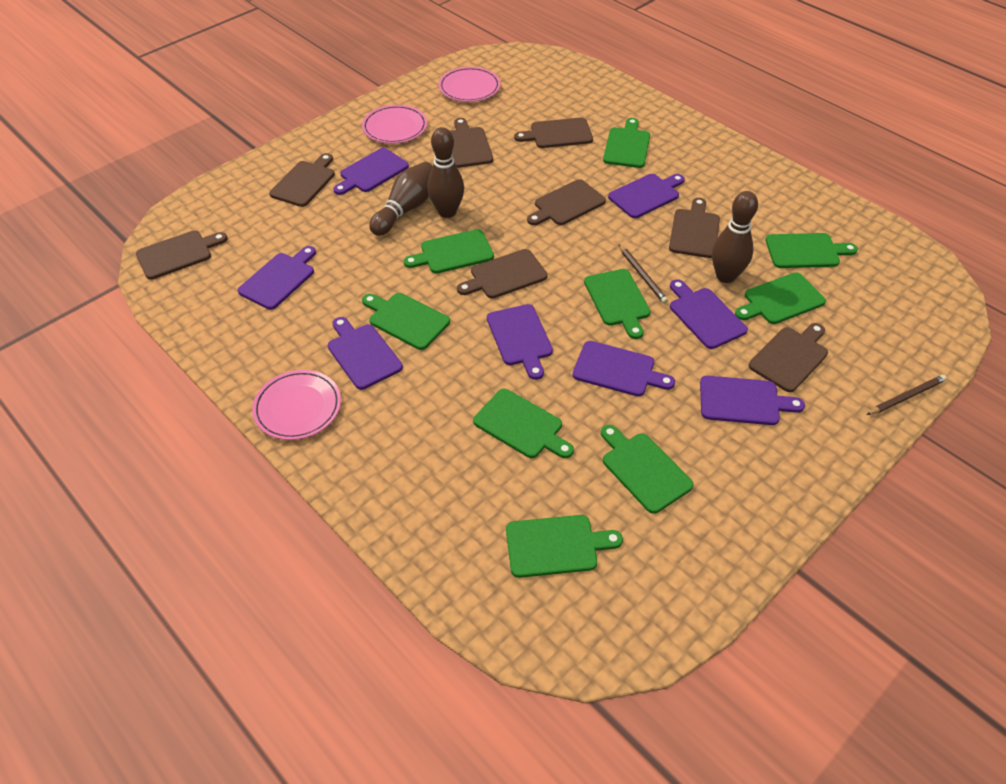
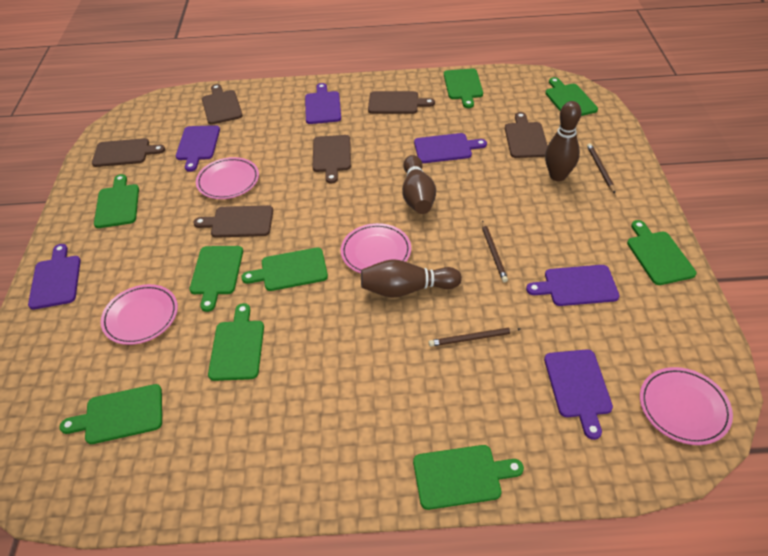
brown cutting board: [136,231,227,280] [269,153,335,207] [450,118,493,168] [457,249,548,298] [514,117,593,148] [527,179,606,225] [669,198,720,258] [749,323,828,392] = 8 -> [92,138,165,167] [194,205,273,238] [202,84,243,125] [312,135,351,184] [368,91,435,114] [505,112,548,158] = 6
brown pencil: [619,244,668,303] [866,375,947,415] = 2 -> [429,328,520,347] [482,221,508,282] [587,143,615,193] = 3
pink plate: [252,370,341,440] [362,105,427,144] [439,67,501,102] = 3 -> [101,284,178,345] [196,157,259,199] [341,223,411,273] [640,367,733,445] = 4
purple cutting board: [238,246,316,310] [328,317,403,390] [333,148,409,195] [487,304,553,380] [572,341,675,397] [608,174,685,218] [670,279,748,349] [700,376,805,425] = 8 -> [28,244,81,310] [176,125,220,172] [305,83,341,124] [414,133,487,163] [526,265,620,306] [544,349,613,440] = 6

